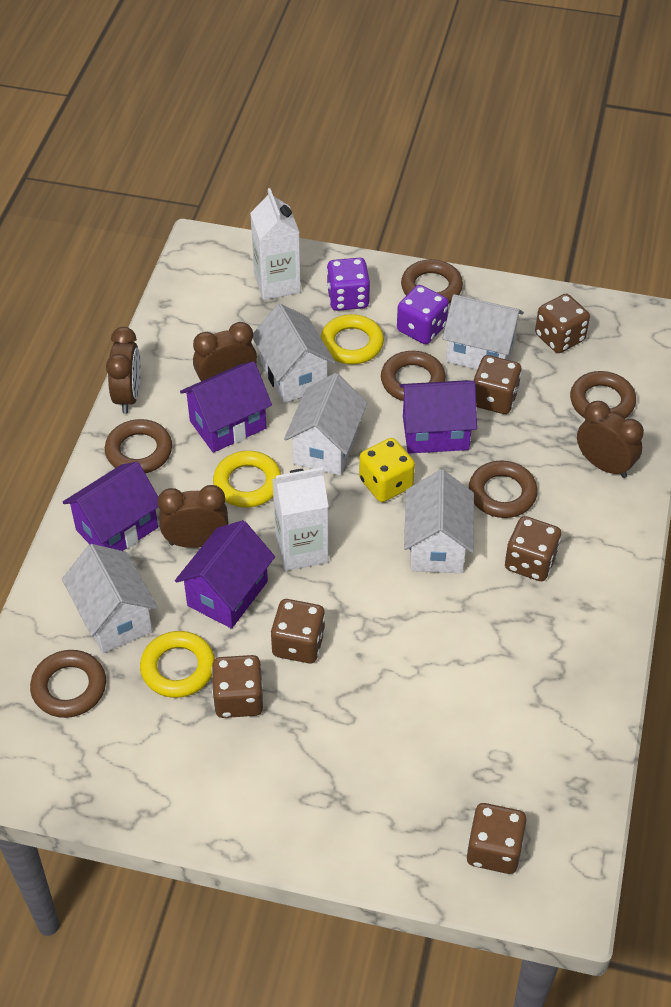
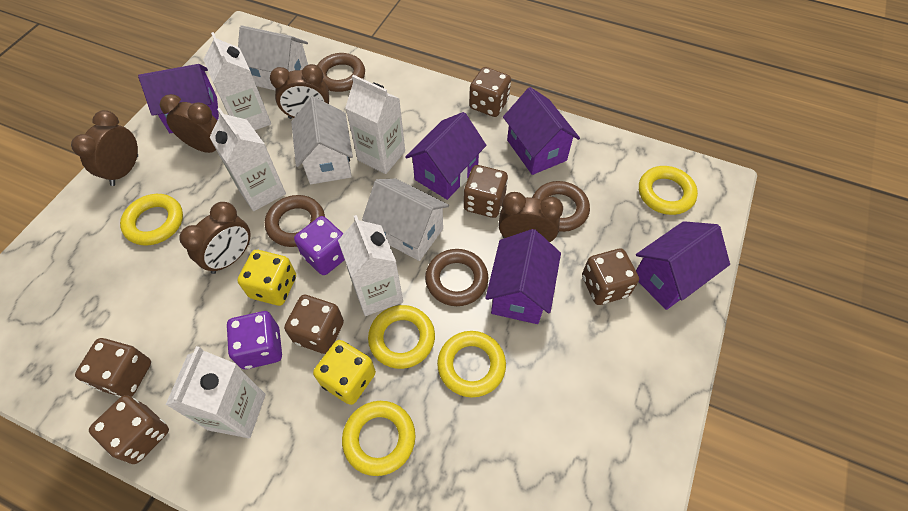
brown clock: [106,327,141,414] [158,485,228,548] [193,322,257,381] [577,401,644,478] = 4 -> [71,110,138,186] [160,94,217,153] [179,202,251,274] [270,64,329,119] [499,192,563,242] = 5
brown ring: [30,650,106,718] [105,419,172,473] [381,351,446,401] [401,259,463,303] [469,460,538,518] [570,371,636,419] = 6 -> [265,195,325,247] [317,53,365,92] [425,249,488,306] [532,181,590,232] = 4
purple house: [63,462,158,551] [175,520,275,629] [180,361,272,453] [399,380,477,454] = 4 -> [138,64,219,133] [405,112,486,200] [485,229,561,324] [503,87,580,175] [636,221,730,310] = 5
white carton: [250,188,301,300] [272,467,329,571] = 2 -> [166,346,266,438] [203,32,271,130] [209,108,286,211] [338,215,403,316] [345,75,405,174] = 5
white house: [62,544,158,653] [253,304,335,403] [284,373,367,475] [404,470,474,573] [442,294,524,369] = 5 -> [238,25,308,90] [291,97,353,184] [362,179,449,261] = 3
yellow dice: [359,438,415,502] = 1 -> [238,250,296,306] [313,340,376,405] = 2
yellow ring: [140,631,215,698] [213,451,281,507] [321,314,384,364] = 3 -> [120,194,183,245] [342,401,415,476] [368,305,435,369] [437,331,506,397] [639,166,698,215] = 5

